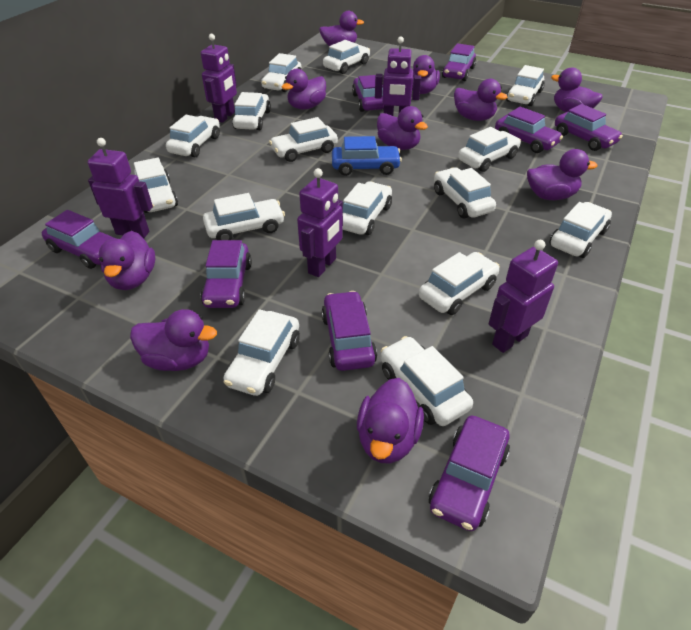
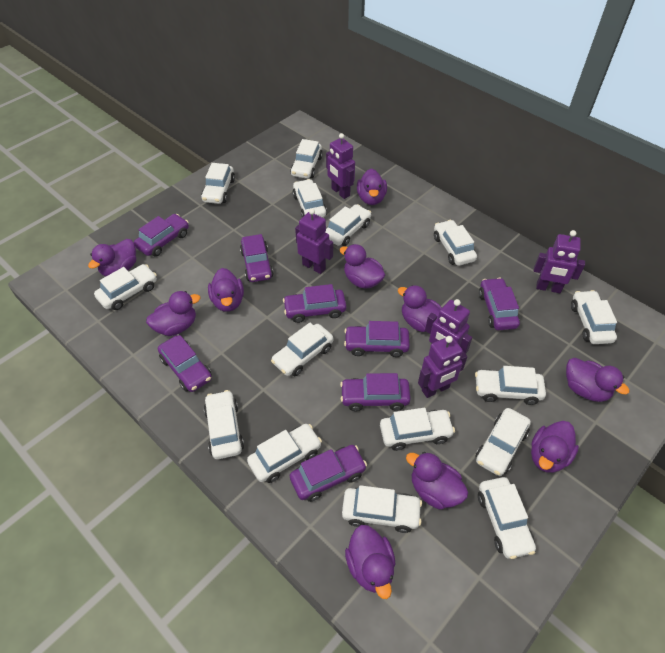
blue car: [332,136,402,176] = 1 -> none = 0

